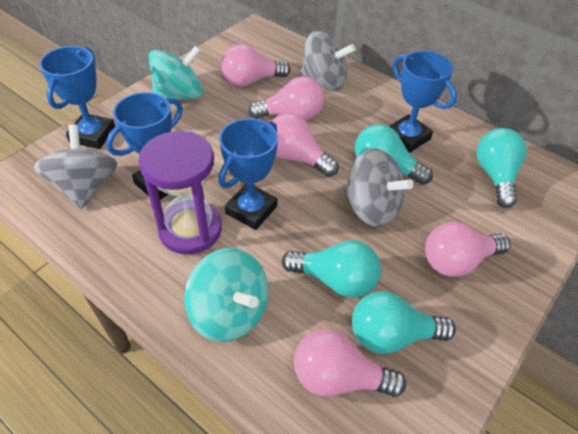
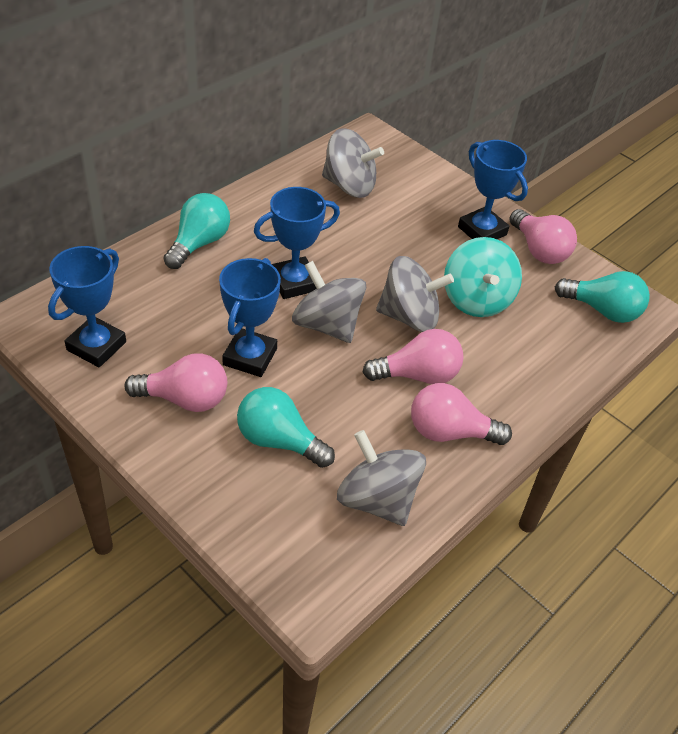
grey spinning top: [34,125,118,209] [300,31,356,91] [345,149,413,227] = 3 -> [292,261,366,343] [322,128,384,198] [337,430,426,526] [376,256,454,332] = 4
pink light bulb: [221,45,291,87] [248,76,325,120] [272,113,339,177] [294,329,406,397] [425,222,510,277] = 5 -> [124,353,227,412] [363,329,464,384] [411,383,512,445] [509,209,577,264] = 4
purple hourglass: [138,131,222,254] = 1 -> none = 0
turquoise light bulb: [282,240,381,298] [352,291,456,354] [355,124,433,185] [476,128,527,208] = 4 -> [164,193,230,269] [237,387,335,468] [555,271,650,323] = 3
turquoise spinning top: [149,46,203,100] [184,248,268,342] = 2 -> [444,237,522,317] = 1

